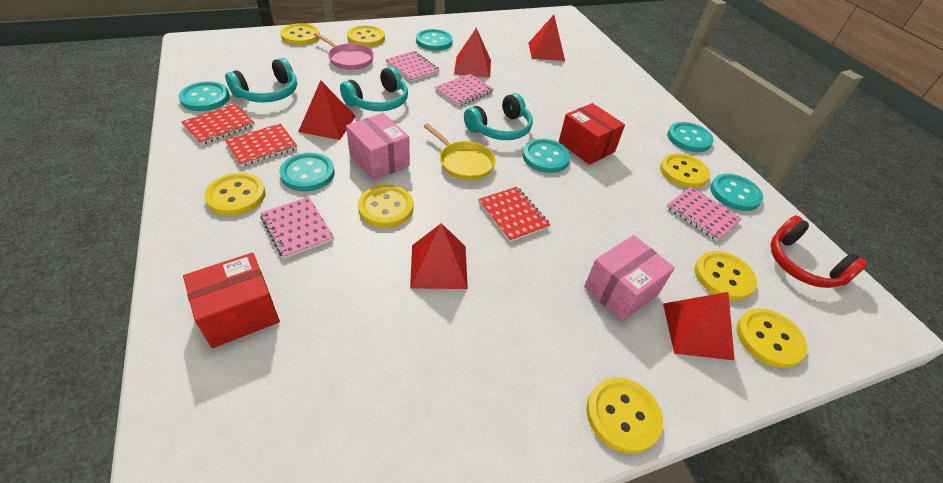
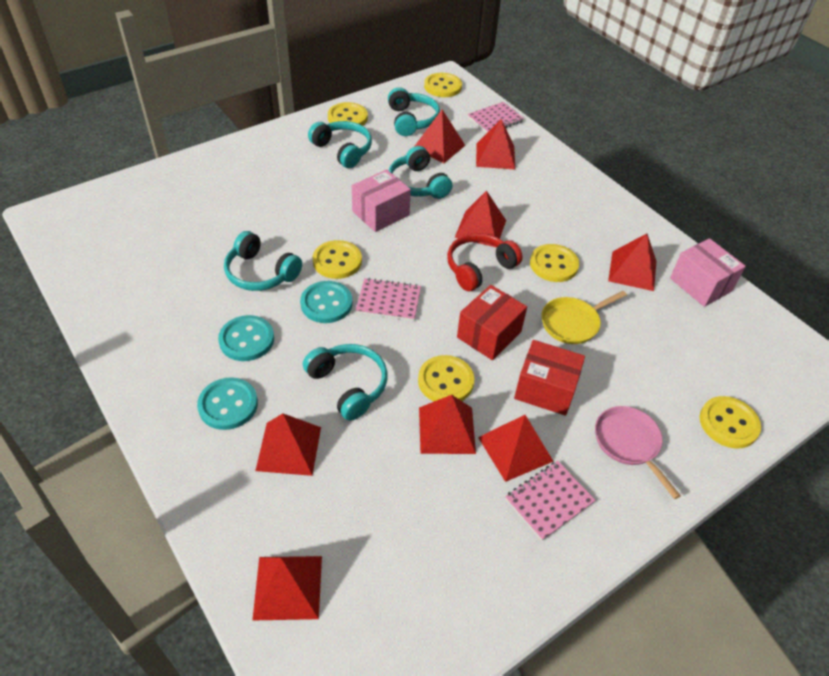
pink notebook: [260,197,334,259] [386,51,440,82] [435,74,494,107] [666,187,742,241] = 4 -> [356,278,421,321] [467,102,524,133] [505,461,596,541] = 3
red notebook: [181,104,255,145] [225,124,297,167] [478,187,550,242] = 3 -> none = 0
red pyramid: [298,80,356,140] [410,223,468,289] [454,27,491,78] [529,15,565,61] [663,292,735,361] = 5 -> [252,556,322,621] [255,413,321,476] [414,110,465,163] [419,395,476,454] [455,191,506,248] [476,119,515,170] [478,415,554,482] [608,234,657,291] = 8
turquoise button: [179,81,230,111] [279,153,334,191] [416,29,453,51] [523,139,571,173] [667,122,714,152] [710,174,763,211] = 6 -> [197,377,258,430] [218,315,274,361] [300,281,352,323] = 3
turquoise headphones: [225,58,297,102] [340,66,408,111] [464,93,533,140] = 3 -> [224,231,302,291] [303,344,388,421] [308,121,372,168] [388,87,440,136] [388,146,452,199] = 5
yellow button: [204,173,265,216] [280,23,320,45] [347,25,385,47] [358,185,413,228] [586,378,663,454] [660,153,710,188] [695,251,757,301] [736,308,807,368] = 8 -> [313,240,362,279] [328,102,368,126] [418,355,474,401] [424,73,462,97] [530,244,579,282] [700,396,761,449] = 6

